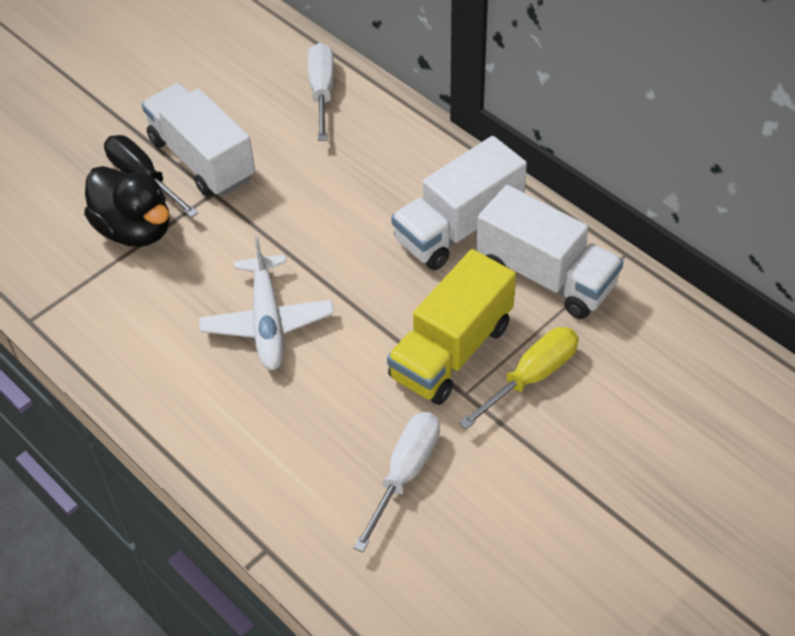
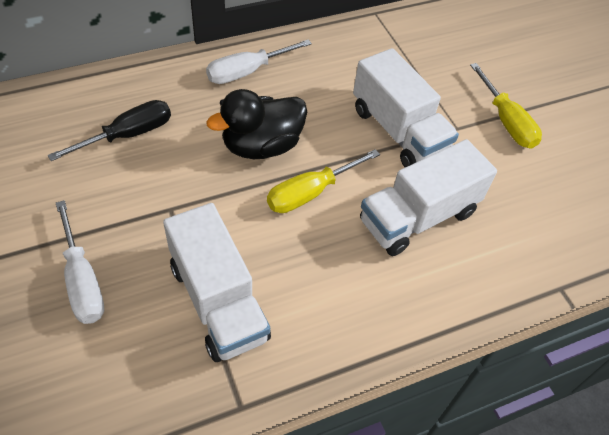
white plane: [199,236,334,370] = 1 -> none = 0
yellow screwdriver: [459,327,579,429] = 1 -> [267,149,380,213] [470,63,542,149] = 2
yellow truck: [387,249,516,405] = 1 -> none = 0

